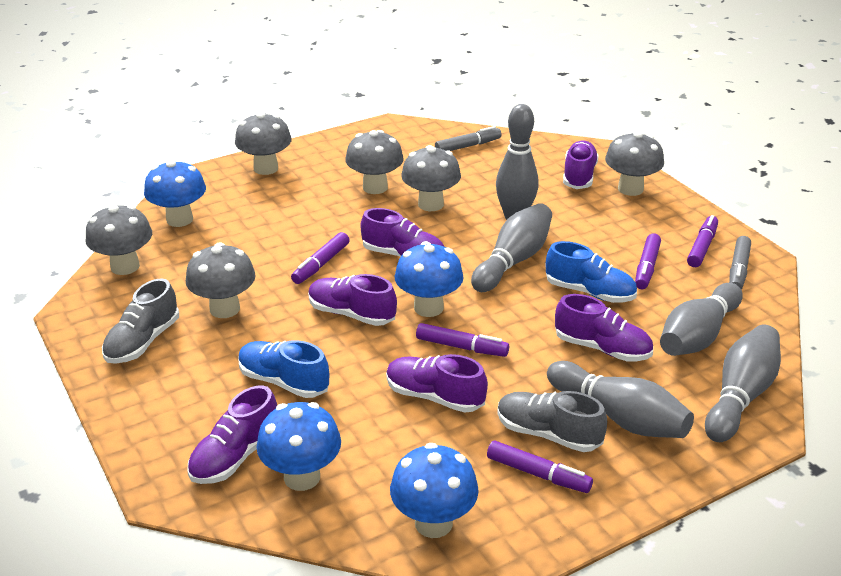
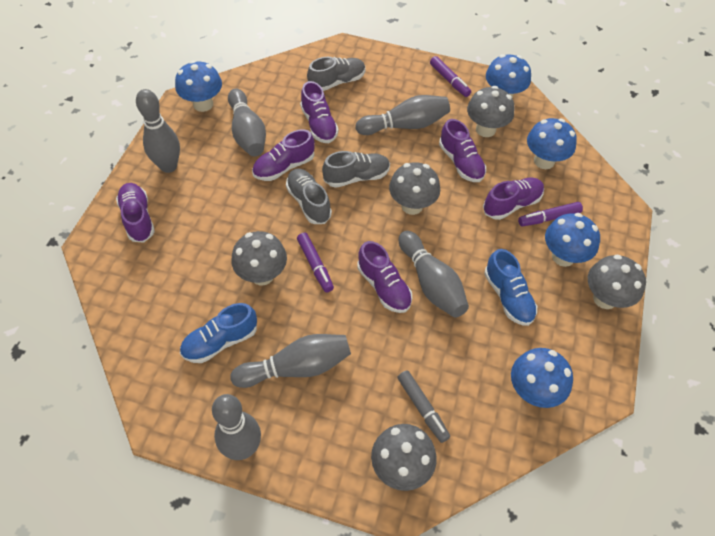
blue mushroom: [144,159,206,227] [257,402,341,491] [390,443,479,538] [395,241,464,317] = 4 -> [175,60,222,112] [486,54,531,99] [511,348,573,408] [527,118,577,169] [545,213,600,267] = 5
grey bowling pin: [471,203,552,292] [496,104,539,220] [547,361,694,438] [660,283,743,356] [705,324,781,442] = 5 -> [136,89,180,173] [212,394,261,460] [228,89,266,157] [230,334,351,388] [355,95,450,135] [399,231,469,318] = 6
grey marker: [435,126,501,151] [729,236,751,290] = 2 -> [397,370,450,443] = 1
grey mushroom: [85,205,152,275] [186,242,256,318] [235,112,292,175] [345,130,404,194] [401,145,461,211] [605,131,664,196] = 6 -> [231,231,287,285] [371,424,437,491] [389,162,440,215] [467,86,514,137] [588,255,646,309] = 5
grey shoe: [102,278,179,364] [497,391,607,452] = 2 -> [286,169,332,224] [307,57,365,91] [322,151,390,188] = 3
purple marker: [291,232,350,284] [416,323,509,357] [487,441,593,493] [635,233,661,289] [687,215,718,267] = 5 -> [297,233,334,292] [430,56,471,97] [518,202,583,226] = 3

